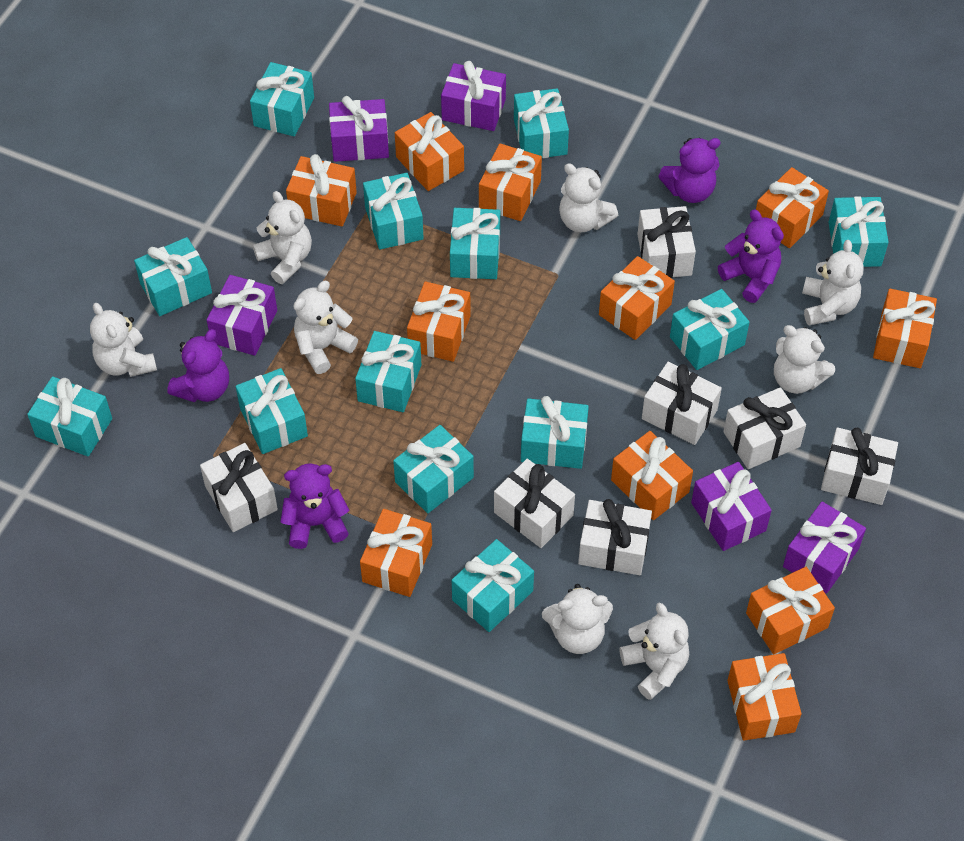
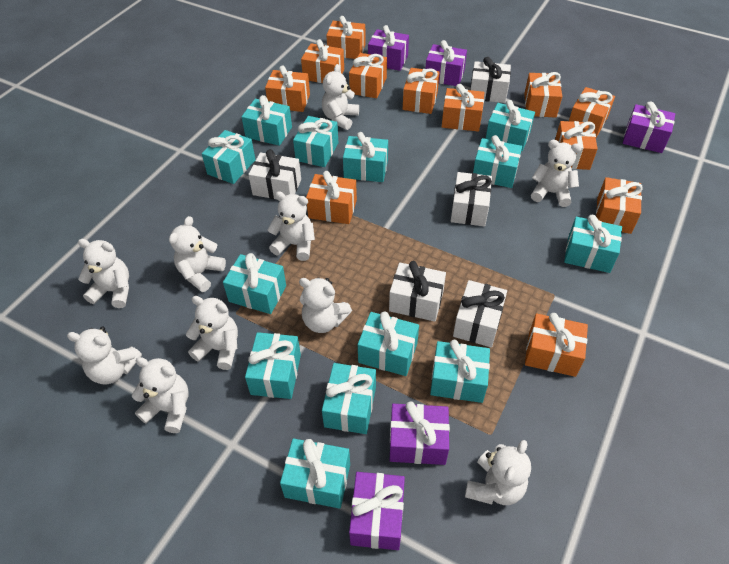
orange gift: [286,154,357,226] [360,509,432,597] [395,112,464,191] [407,281,471,362] [479,144,542,221] [599,256,675,340] [611,431,693,520] [727,653,802,741] [746,567,835,655] [756,167,829,248] [873,289,937,368] = 11 -> [265,65,310,112] [301,39,344,83] [306,171,357,224] [326,16,366,59] [349,53,387,98] [403,68,440,114] [442,84,485,132] [524,72,562,118] [525,313,588,377] [555,121,598,170] [569,87,615,138] [596,177,643,234] = 12
purple teddy bear: [167,329,229,402] [281,464,350,549] [658,138,721,203] [718,210,784,303] = 4 -> none = 0
white gift: [200,443,278,532] [494,459,575,548] [578,499,652,575] [637,206,696,278] [642,362,722,445] [723,387,806,469] [821,427,898,505] = 7 -> [248,149,301,199] [389,261,446,322] [451,172,492,226] [453,280,507,347] [470,57,511,103] = 5
white teddy bear: [90,303,157,377] [253,191,312,284] [293,281,358,374] [542,584,613,654] [559,163,618,232] [620,603,689,700] [774,325,835,394] [802,240,864,325] = 8 -> [67,326,142,384] [78,239,129,308] [132,357,189,433] [169,216,226,292] [186,296,238,370] [267,192,315,261] [299,277,352,333] [322,64,359,130] [465,440,531,505] [531,140,582,207] = 10

